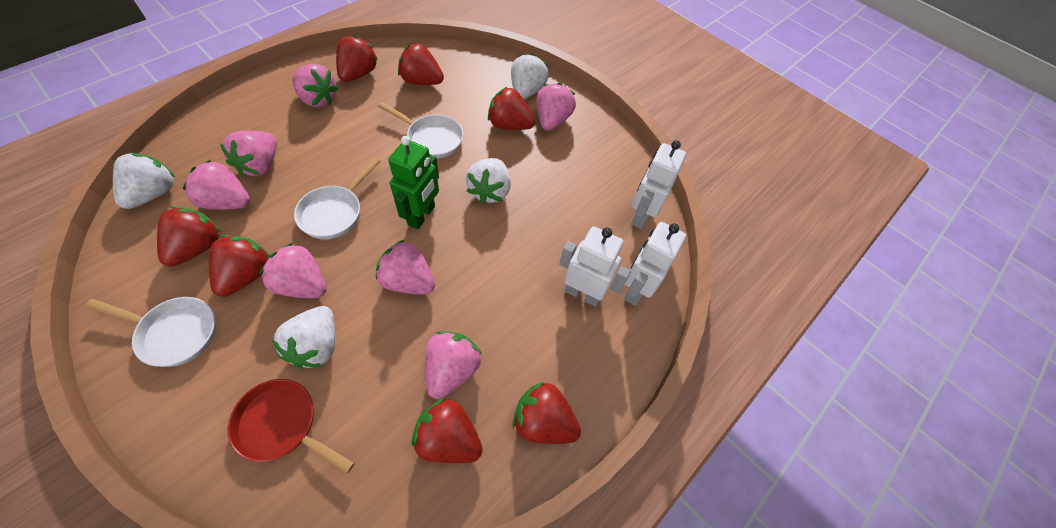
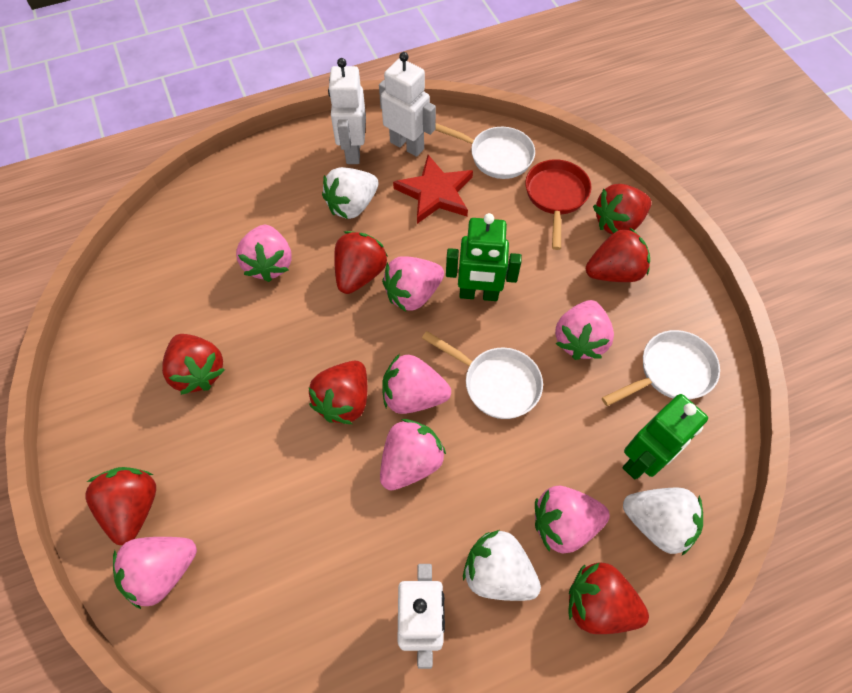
green robot: [388,136,439,229] = 1 -> [446,213,522,301] [622,394,708,479] = 2
red star: none = 0 -> [393,155,473,224] = 1
white strawberry: [113,153,176,209] [272,306,335,369] [466,158,511,204] [511,53,549,99] = 4 -> [322,167,379,219] [463,530,541,601] [623,488,703,555] = 3

